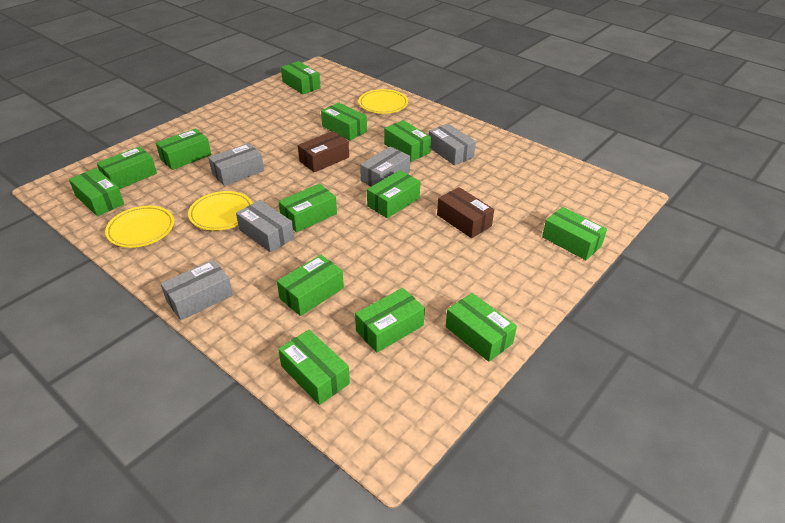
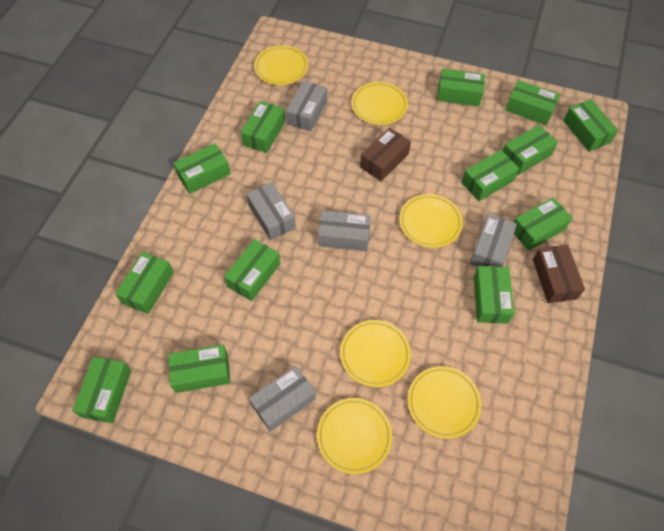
yellow plate: [105,206,174,248] [188,191,253,231] [359,89,408,114] = 3 -> [254,45,308,85] [317,398,392,474] [340,320,411,387] [352,82,408,125] [399,194,463,248] [408,366,482,439] = 6

